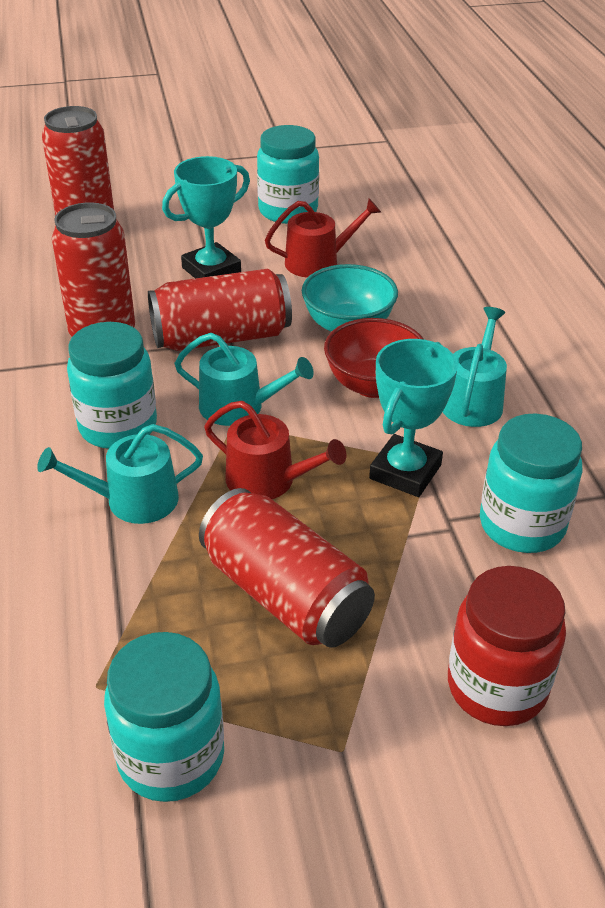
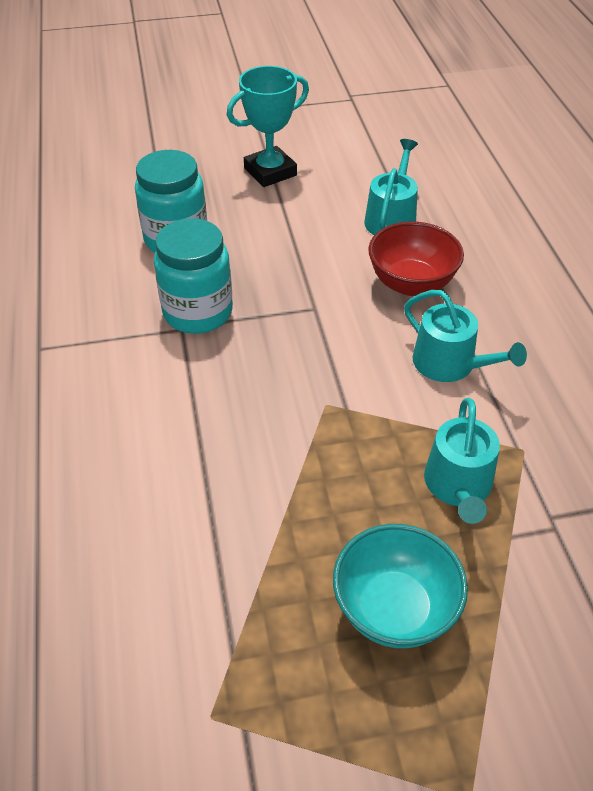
red can: [42,106,114,216] [52,202,135,336] [148,269,292,351] [199,488,375,648] = 4 -> none = 0
red jar: [448,566,566,726] = 1 -> none = 0
red watering can: [204,401,346,499] [265,198,381,278] = 2 -> none = 0
turquoise jar: [67,322,157,449] [104,632,224,802] [257,125,319,224] [480,414,582,553] = 4 -> [135,150,207,253] [154,219,233,334] = 2
turquoise trophy: [162,156,250,278] [369,339,458,497] = 2 -> [227,66,309,187] = 1

